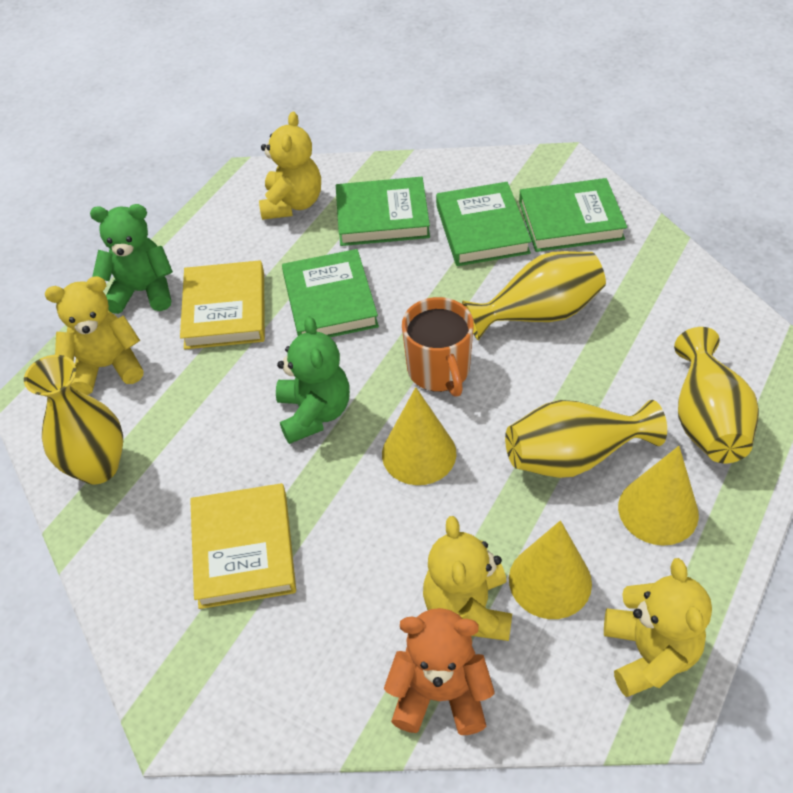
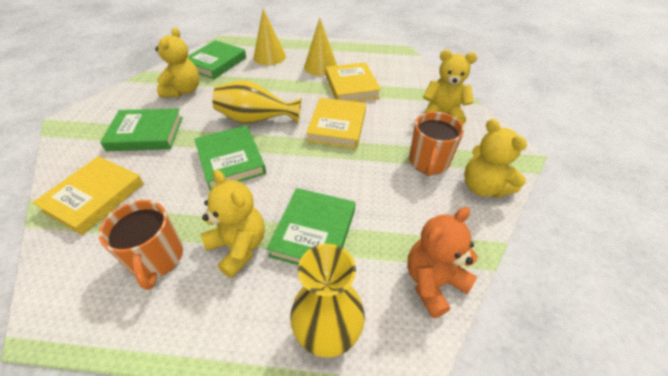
green teddy bear: [90,204,173,314] [276,316,350,444] = 2 -> none = 0
orange mug: [402,297,474,397] = 1 -> [99,200,183,290] [409,112,464,176] = 2
yellow book: [180,260,265,349] [190,483,296,609] = 2 -> [32,156,144,235] [306,98,366,149] [326,62,381,102] = 3
yellow cone: [382,387,456,485] [509,520,592,619] [618,446,699,546] = 3 -> [253,9,286,65] [304,17,337,76] = 2
yellow vase: [24,355,123,484] [462,251,606,340] [505,400,667,478] [674,327,759,464] = 4 -> [212,80,301,123] [290,244,365,358] = 2

